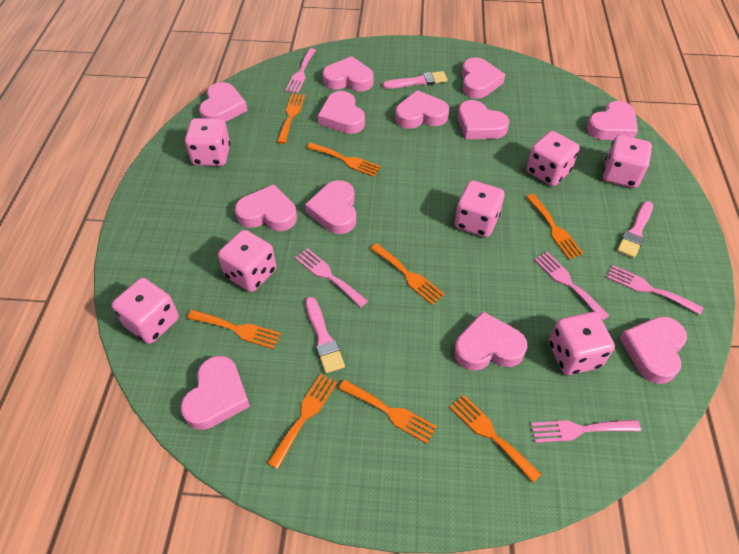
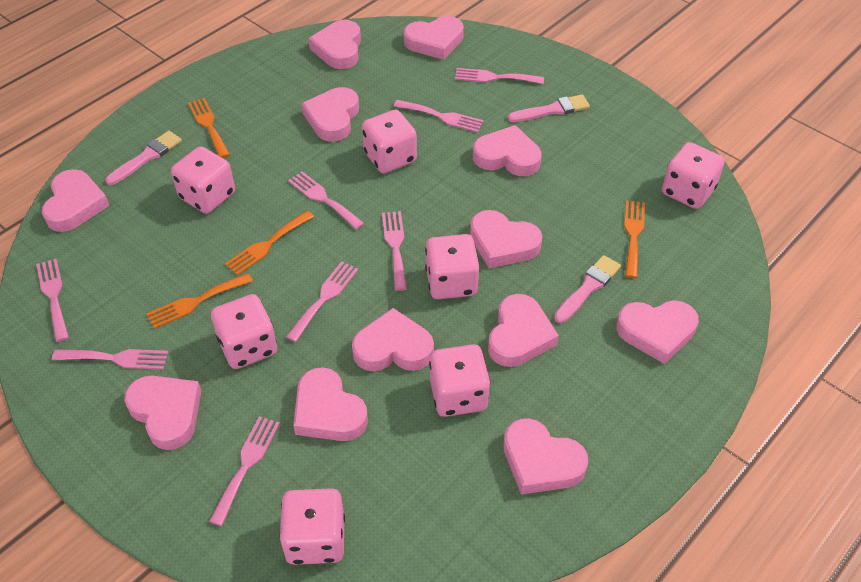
orange fork: [187,310,281,349] [267,374,337,469] [277,94,305,144] [306,142,381,177] [338,379,437,444] [370,243,444,305] [450,395,542,483] [526,194,584,259] = 8 -> [146,273,253,329] [188,98,230,158] [225,211,314,276] [624,200,645,278] = 4
pink fork: [285,48,316,93] [295,248,368,308] [531,420,641,443] [534,252,610,321] [606,265,703,315] = 5 -> [36,259,69,342] [52,349,168,370] [209,416,280,526] [286,261,358,342] [288,171,365,230] [382,211,407,291] [394,100,484,133] [455,68,544,84] = 8

